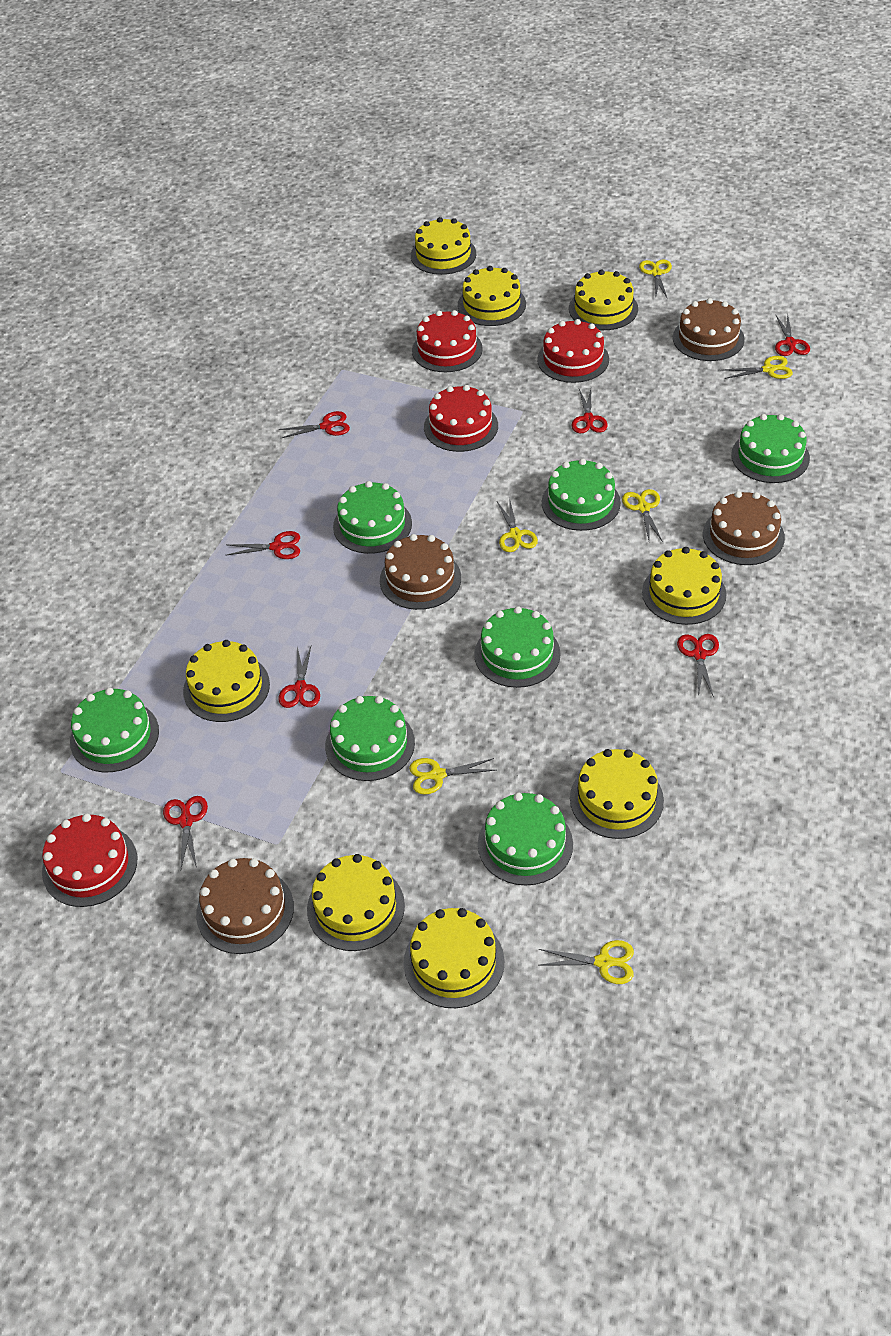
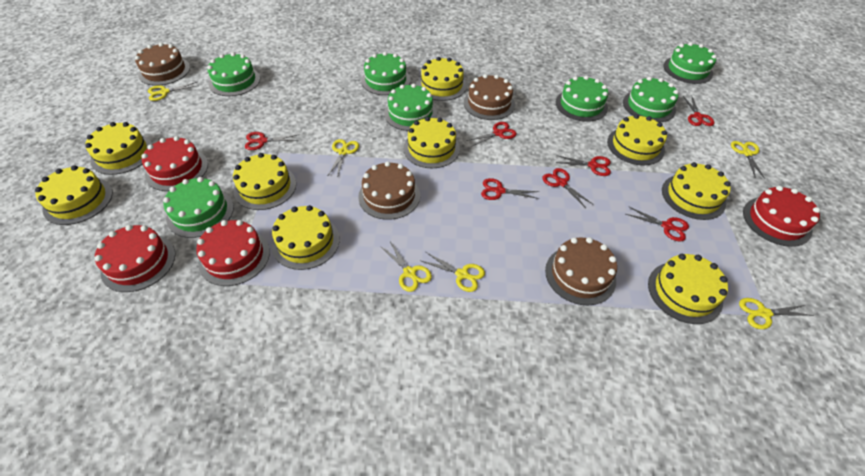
yellow cake: [183,640,270,722] [307,854,405,951] [404,908,504,1008] [411,217,476,275] [458,266,526,326] [569,270,638,330] [570,749,664,839] [642,547,727,625] = 8 -> [35,165,113,225] [85,122,152,175] [233,153,296,210] [271,205,340,270] [403,117,460,168] [417,57,467,101] [607,114,667,165] [648,254,728,324] [662,162,731,220] = 9

